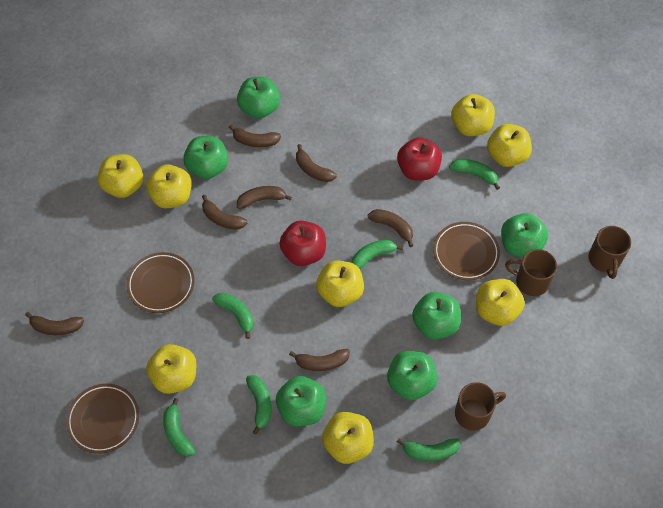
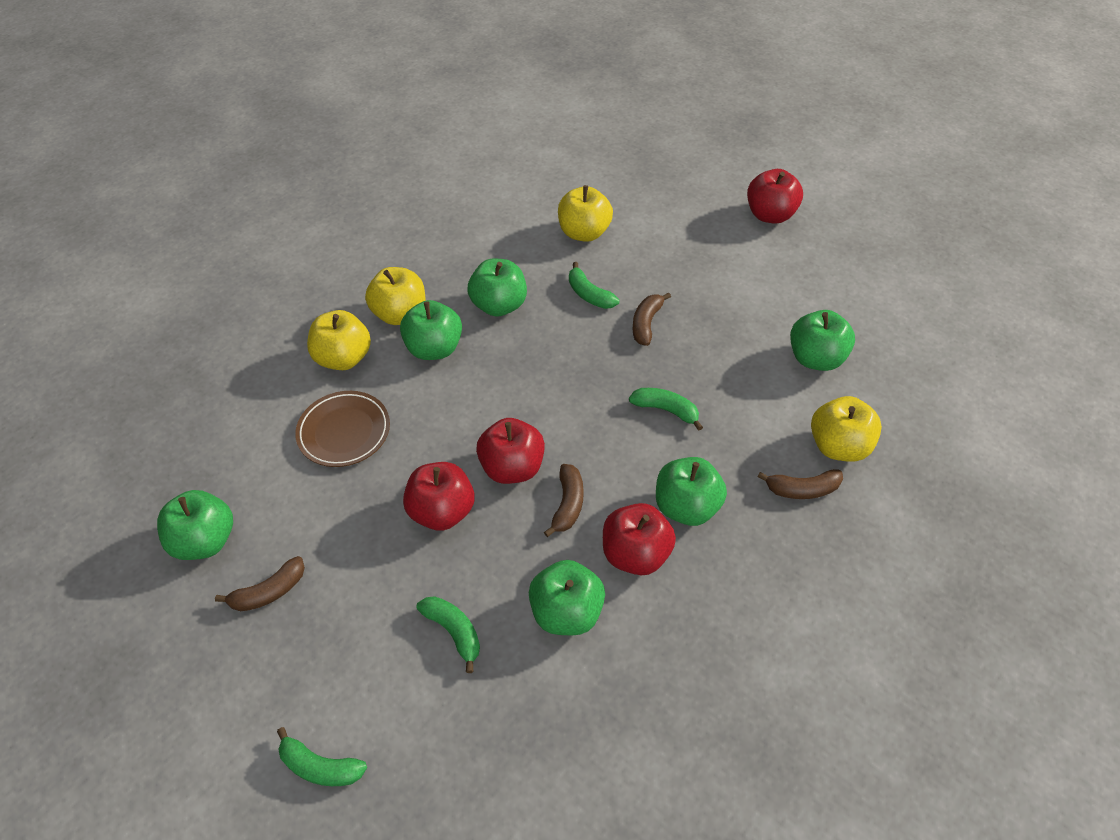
brown banana: [25,312,84,335] [202,195,247,230] [229,125,281,147] [237,186,292,209] [289,349,350,371] [296,144,337,182] [368,209,414,247] = 7 -> [215,556,305,611] [544,464,584,537] [633,292,671,346] [757,469,843,499] = 4
brown mug: [455,382,506,431] [505,249,557,296] [588,226,631,279] = 3 -> none = 0
brown plate: [66,384,139,454] [126,252,195,313] [433,222,500,280] = 3 -> [295,391,390,467] = 1
green banana: [163,398,195,457] [212,293,254,339] [246,375,272,435] [351,240,403,269] [397,438,460,461] [449,159,500,190] = 6 -> [277,727,367,786] [416,596,480,673] [569,262,619,309] [629,388,703,431] = 4
red apple: [279,221,326,266] [397,137,442,181] = 2 -> [403,462,475,531] [476,418,545,484] [603,503,676,575] [747,169,803,224] = 4
yellow apple: [97,154,143,198] [146,164,192,208] [146,344,197,394] [316,261,364,307] [322,412,374,464] [451,94,495,136] [476,279,525,326] [487,124,532,167] = 8 -> [307,310,371,370] [365,267,426,325] [558,185,613,242] [811,396,882,462] = 4

